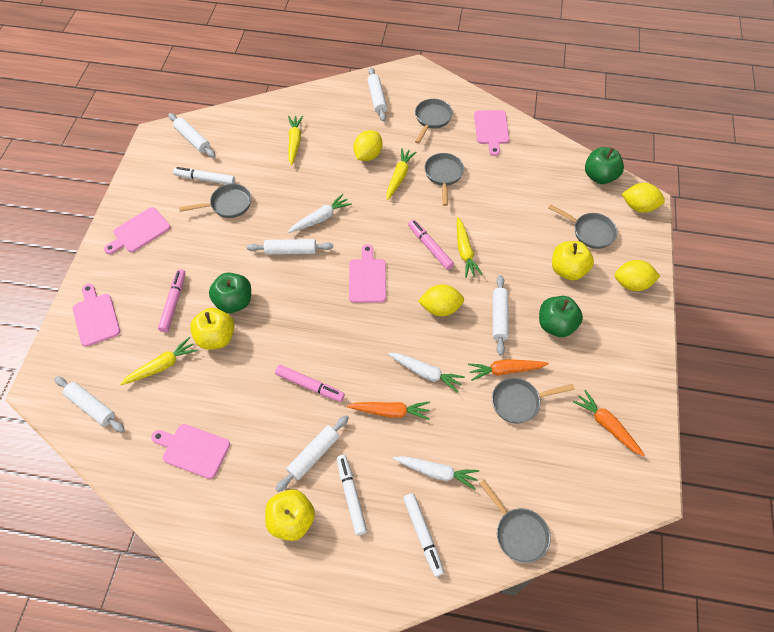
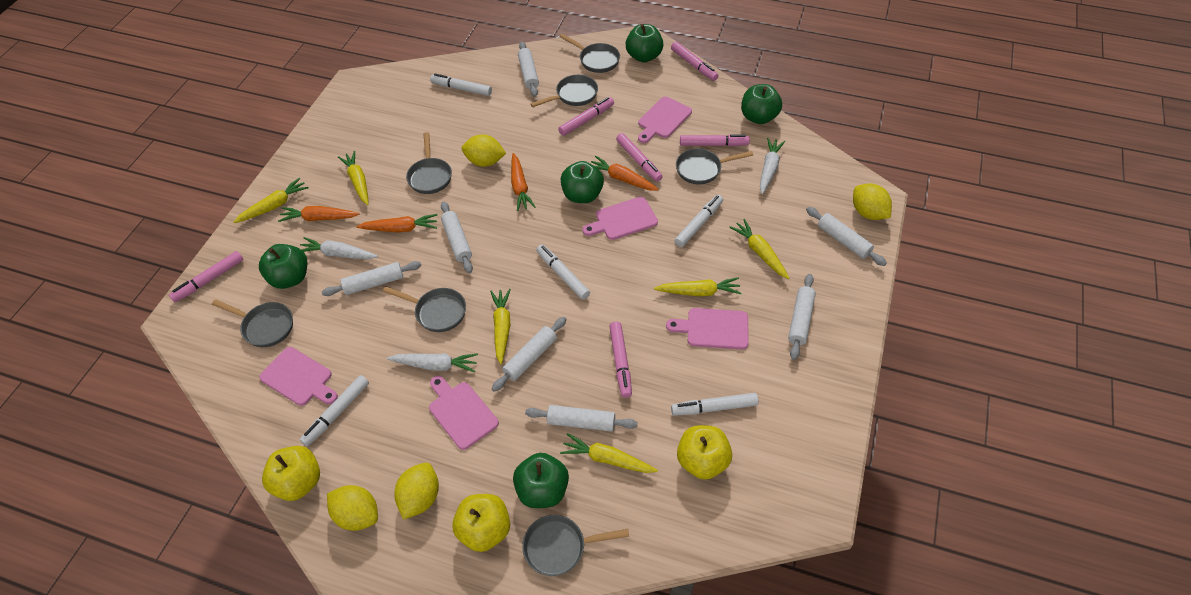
green apple: [209,272,251,313] [539,296,583,337] [585,147,624,184] = 3 -> [259,244,307,289] [513,453,569,508] [561,161,604,203] [626,24,663,62] [741,84,782,124] = 5
grey pan: [179,184,251,218] [415,99,453,144] [424,153,464,206] [479,480,551,563] [492,378,575,423] [548,204,617,249] = 6 -> [212,299,293,347] [383,286,466,332] [406,132,452,194] [522,515,629,576] [530,75,598,107] [559,34,620,73] [676,149,753,184] = 7
orange carrot: [347,401,430,420] [468,359,549,381] [573,390,645,456] = 3 -> [278,206,359,222] [356,214,437,233] [511,153,535,211] [591,156,659,191] = 4
pink marker: [158,269,185,332] [275,365,345,402] [408,220,454,270] = 3 -> [169,251,243,302] [558,97,614,136] [609,322,632,398] [616,133,663,182] [671,42,719,81] [680,135,750,146] = 6
white marker: [173,167,235,184] [337,455,367,535] [403,493,444,577] = 3 -> [300,375,369,446] [430,74,492,96] [536,245,590,300] [671,393,758,416] [674,195,723,247] = 5
white rolling pin: [54,376,125,433] [168,113,215,158] [247,239,333,255] [276,415,349,492] [367,67,387,121] [493,275,509,355] = 6 -> [322,261,421,296] [441,201,473,273] [492,317,567,392] [518,42,539,97] [525,405,638,432] [788,274,816,360] [806,207,887,266] = 7
yellow carrot: [120,337,198,385] [288,116,303,165] [386,148,416,200] [457,217,483,278] = 4 -> [234,178,309,223] [338,151,369,205] [490,289,511,365] [560,433,658,473] [654,277,741,296] [729,219,789,279] = 6

